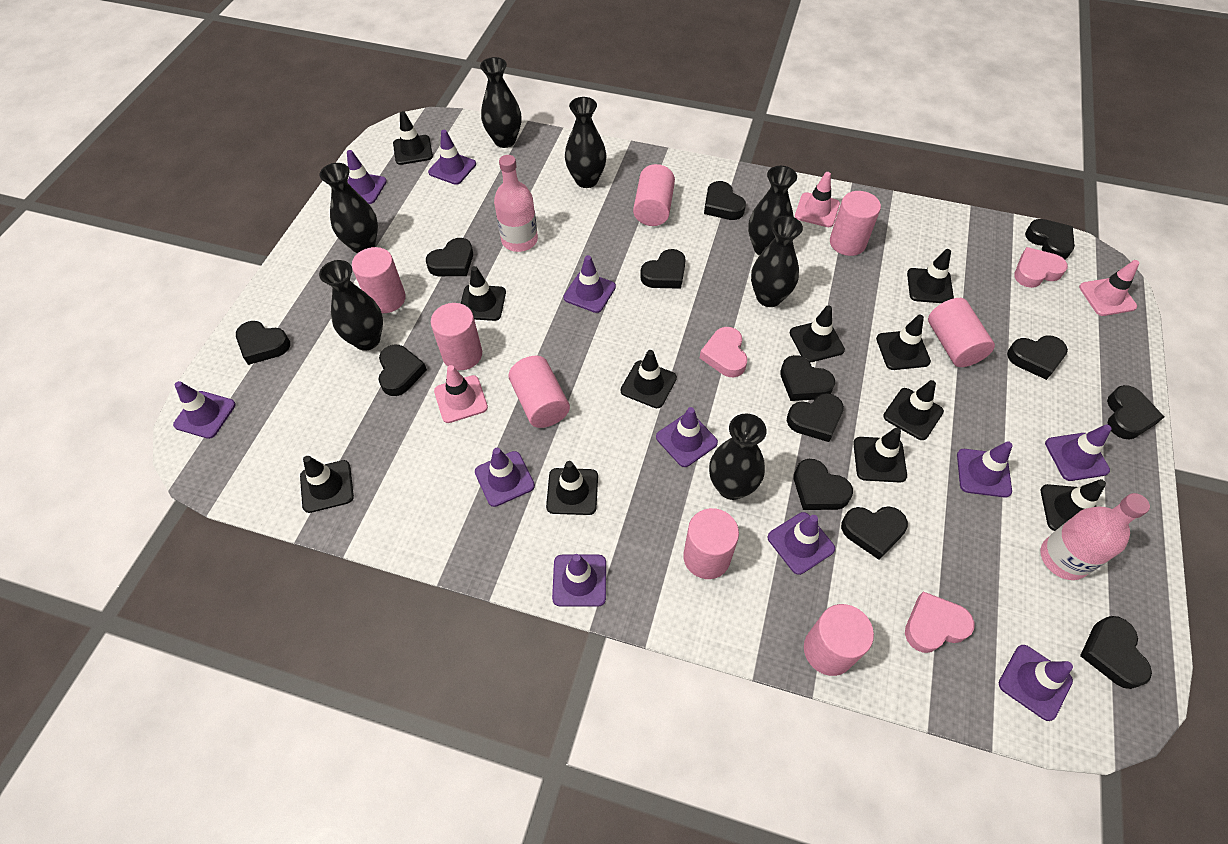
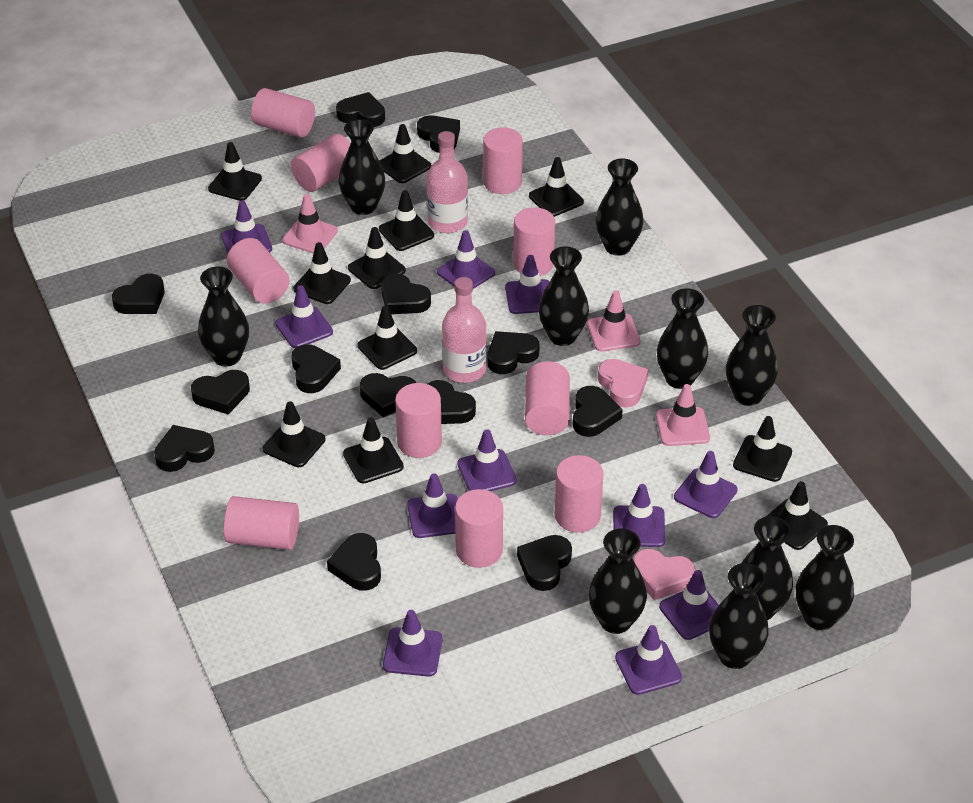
black vase: [319,163,378,253] [319,260,383,351] [480,57,521,148] [565,97,607,188] [709,413,767,500] [748,166,797,256] [751,216,803,307] = 7 -> [198,266,249,366] [339,119,385,215] [539,246,589,346] [589,529,647,634] [596,159,644,256] [657,288,708,389] [709,563,769,669] [726,305,778,406] [741,516,793,620] [796,525,854,630] = 10
pink cylinder: [352,247,406,313] [431,303,482,370] [508,356,570,428] [633,164,675,226] [683,508,739,579] [804,604,874,676] [830,191,881,256] [928,298,995,367] = 8 -> [224,496,299,550] [227,238,289,303] [251,88,315,138] [291,134,351,192] [395,383,442,458] [455,489,503,568] [483,127,523,194] [513,207,555,276] [525,361,570,435] [555,455,604,533] = 10
pink heart: [700,327,747,377] [905,591,975,653] [1014,247,1068,288] = 3 -> [598,359,648,407] [633,549,695,600] = 2

